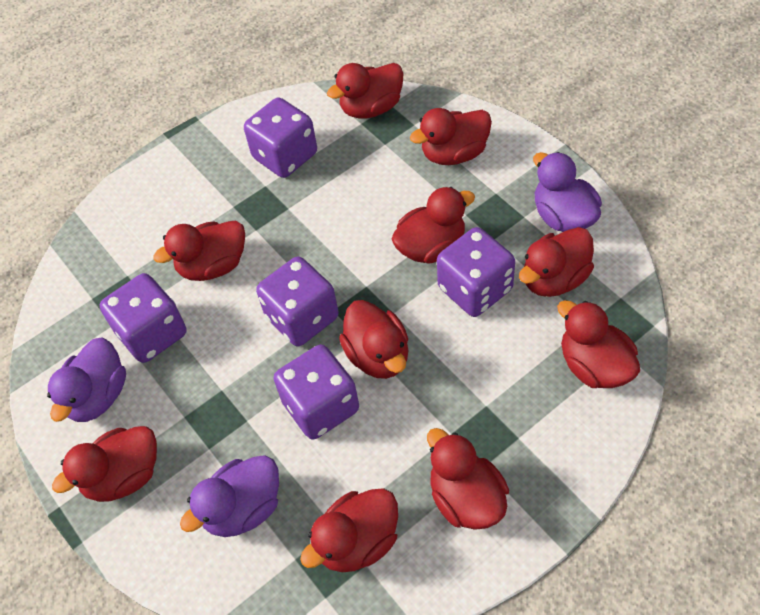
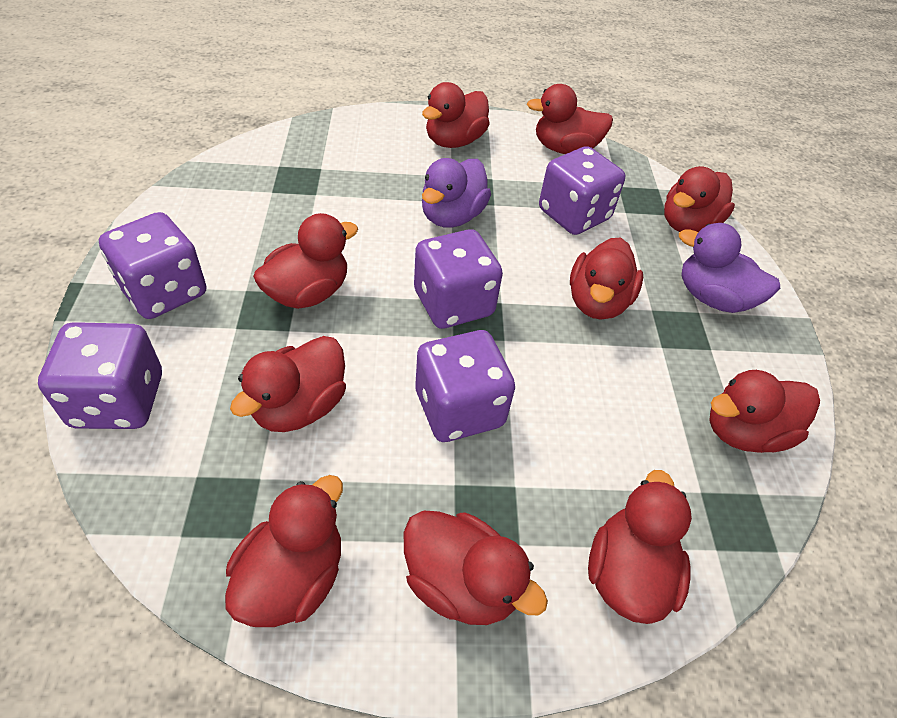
purple duck: [47,338,126,422] [180,456,279,537] [533,152,602,232] = 3 -> [422,158,491,228] [679,223,780,313] = 2

